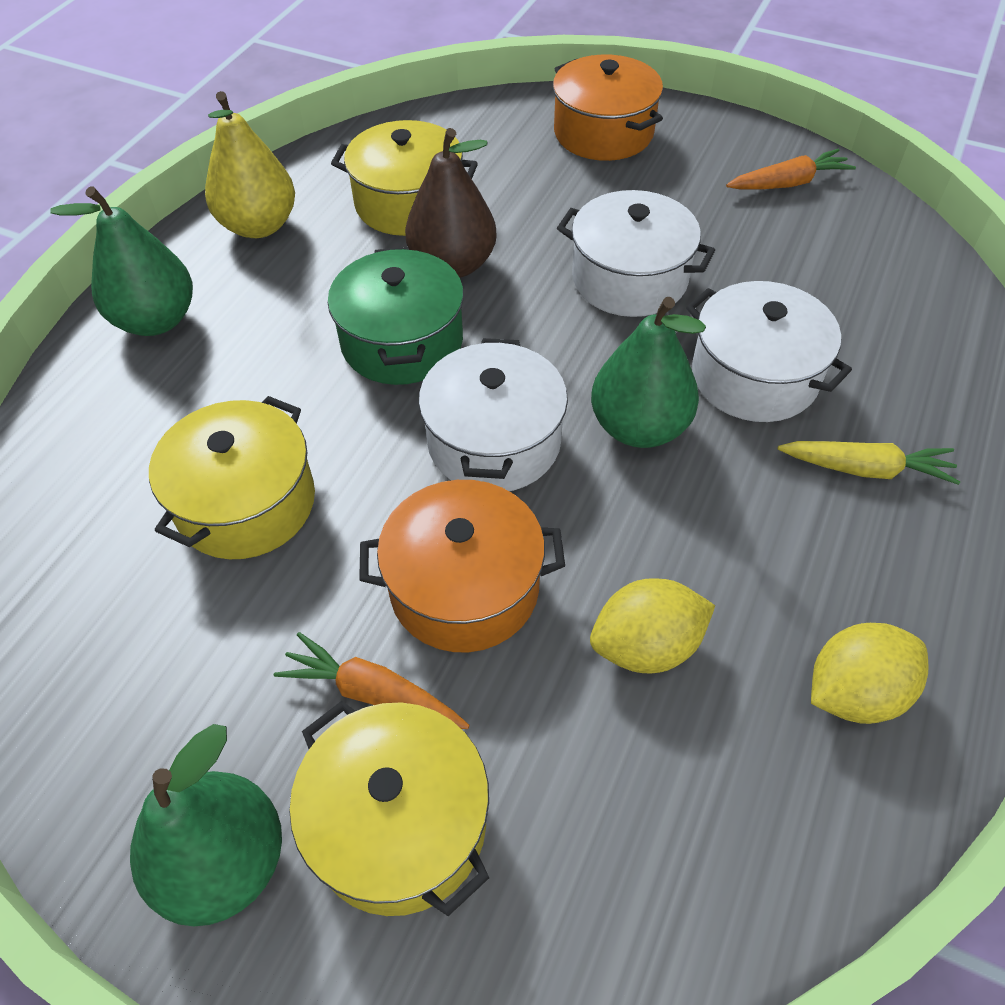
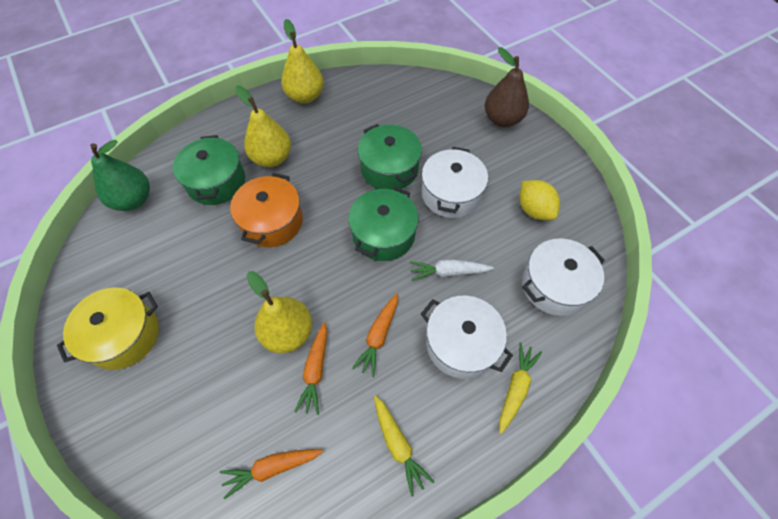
green pear: [51,186,193,336] [130,724,282,926] [591,297,706,448] = 3 -> [90,140,150,211] = 1
green pot: [328,247,464,385] = 1 -> [173,135,245,205] [348,186,419,261] [358,124,422,190] = 3
orange carrot: [274,632,469,729] [726,149,856,189] = 2 -> [220,449,323,499] [294,322,327,415] [352,293,398,377] = 3
orange pot: [359,480,565,652] [553,54,663,161] = 2 -> [230,173,303,247] = 1
white carrot: none = 0 -> [410,260,494,281] = 1
yellow carrot: [778,441,960,485] = 1 -> [374,395,435,497] [499,342,542,434] = 2
yellow lemon: [590,578,715,674] [811,623,929,724] = 2 -> [519,180,560,220] = 1
yellow pear: [205,91,295,238] = 1 -> [235,85,291,167] [247,271,312,353] [281,19,324,104] = 3
yellow pot: [149,396,315,559] [289,701,489,916] [331,120,478,236] = 3 -> [57,287,159,370] = 1

